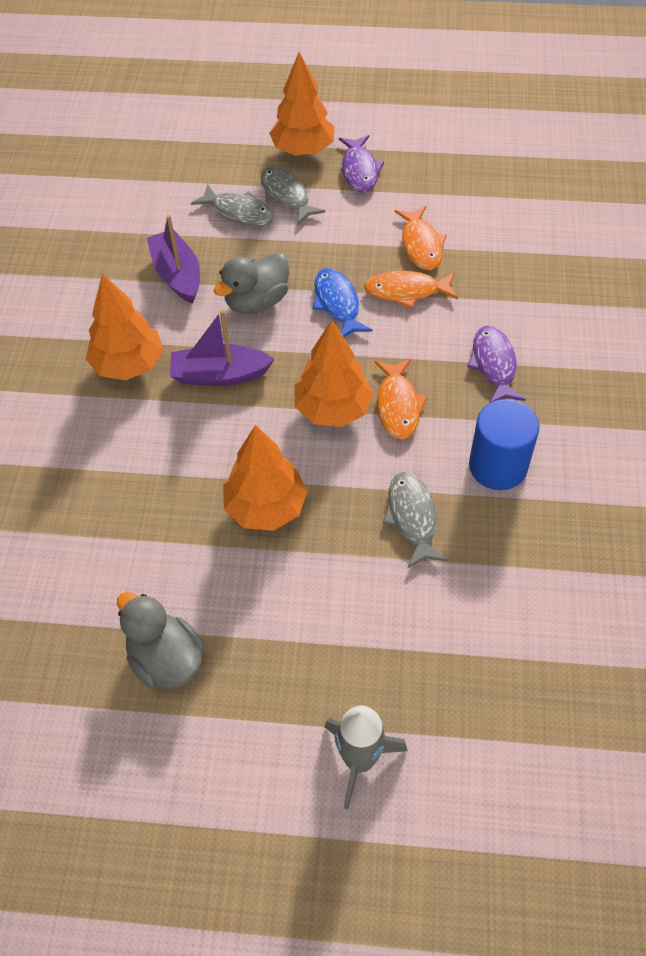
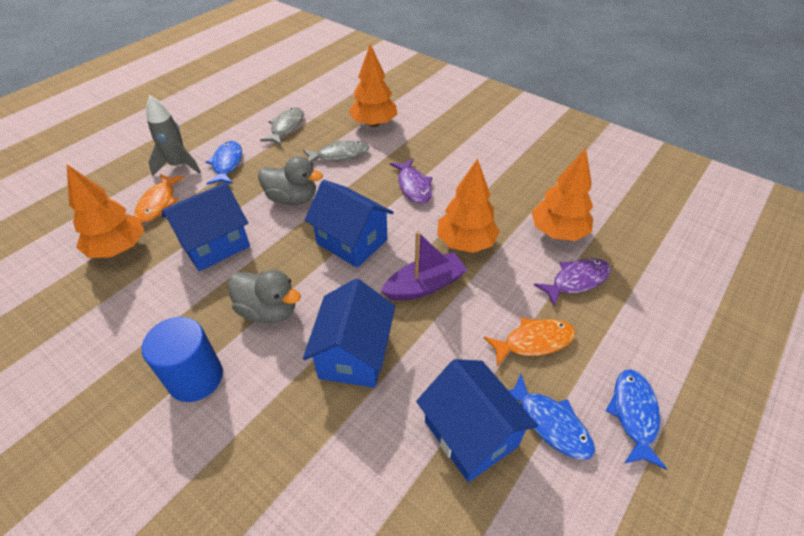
blue fish: [313,268,373,337] = 1 -> [206,141,242,185] [509,374,595,460] [606,369,667,470] = 3
blue house: none = 0 -> [162,182,250,271] [303,279,395,388] [305,180,394,268] [416,359,538,482] = 4
grey fish: [191,184,274,226] [261,166,325,225] [383,472,448,568] = 3 -> [260,107,304,146] [303,140,369,162] = 2
orange fish: [364,271,458,308] [375,359,428,439] [395,206,447,270] = 3 -> [135,174,185,223] [484,318,576,366] = 2
purple boat: [147,215,200,304] [170,310,275,386] = 2 -> [381,231,467,301] = 1

